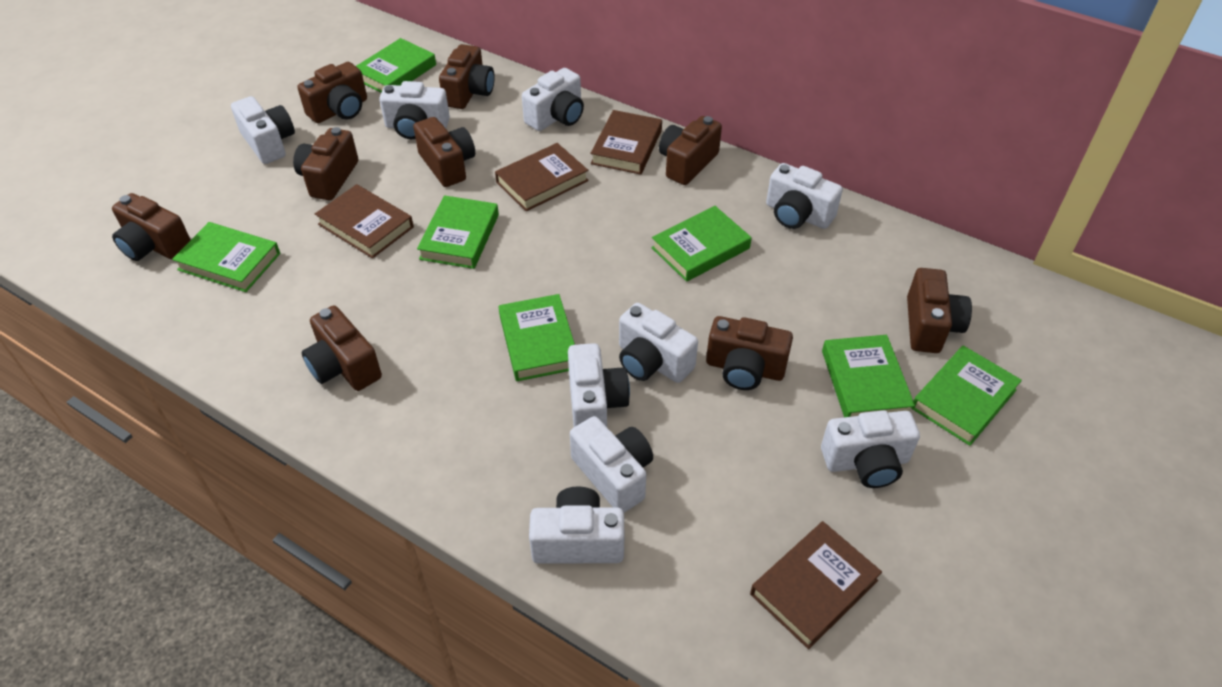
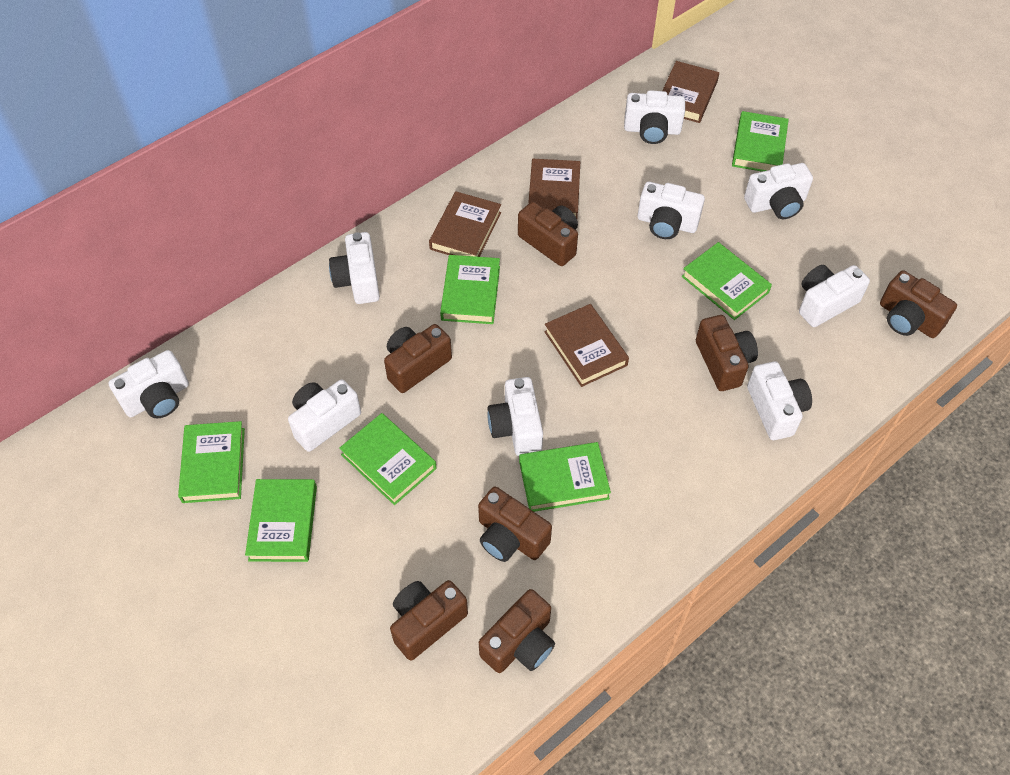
brown camera: [112,193,191,261] [293,127,358,200] [297,62,367,123] [302,306,382,391] [413,117,475,187] [439,44,495,109] [659,116,722,185] [706,316,793,390] [907,268,972,353] = 9 -> [384,324,452,393] [390,580,468,660] [478,486,552,562] [479,589,555,673] [518,201,578,266] [696,315,758,391] [880,270,957,338] = 7

